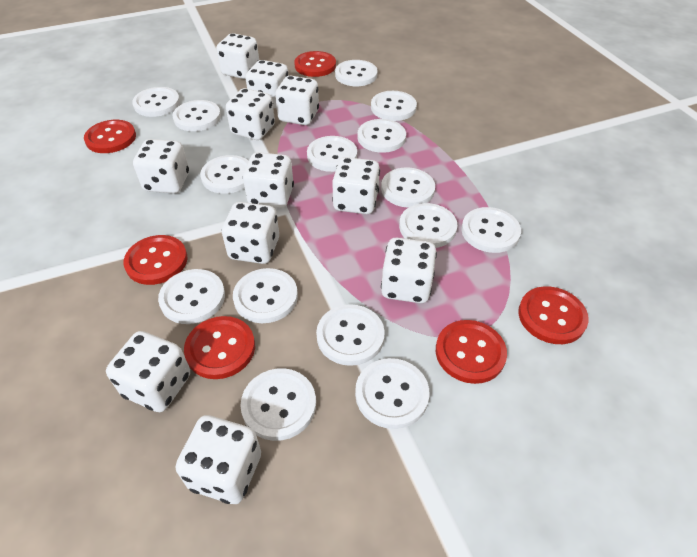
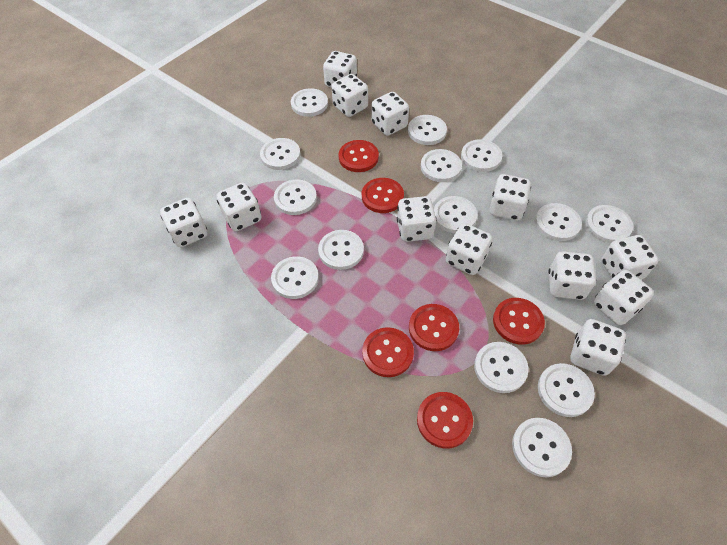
white button: [132,87,180,117] [158,269,225,324] [173,100,221,131] [200,155,249,194] [233,268,298,323] [240,368,316,441] [307,136,357,172] [316,304,385,366] [335,60,378,86] [355,358,429,429] [357,119,406,153] [371,91,417,121] [381,167,435,208] [399,203,457,248] [461,207,521,253] = 15 -> [260,138,301,170] [271,256,319,299] [274,179,317,215] [291,88,328,117] [318,230,364,270] [408,115,447,145] [421,149,462,182] [434,196,477,233] [461,139,502,172] [474,342,528,393] [512,418,572,477] [535,203,582,241] [538,363,595,417] [585,205,633,243] = 14
white dice: [106,331,190,412] [133,139,189,193] [176,415,261,504] [216,33,259,79] [222,202,279,264] [226,88,275,140] [243,152,294,209] [246,60,289,108] [275,76,319,125] [332,157,380,214] [381,238,437,303] = 11 -> [160,198,207,247] [216,182,261,231] [323,51,357,88] [332,74,368,117] [372,92,409,136] [397,196,437,242] [446,223,493,275] [490,174,531,221] [548,251,596,300] [570,319,626,376] [593,270,654,325] [601,235,659,280] = 12

